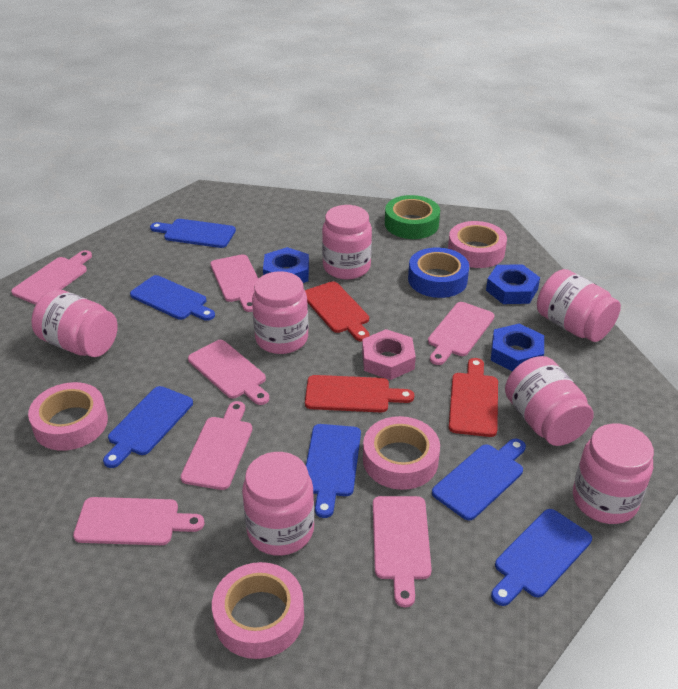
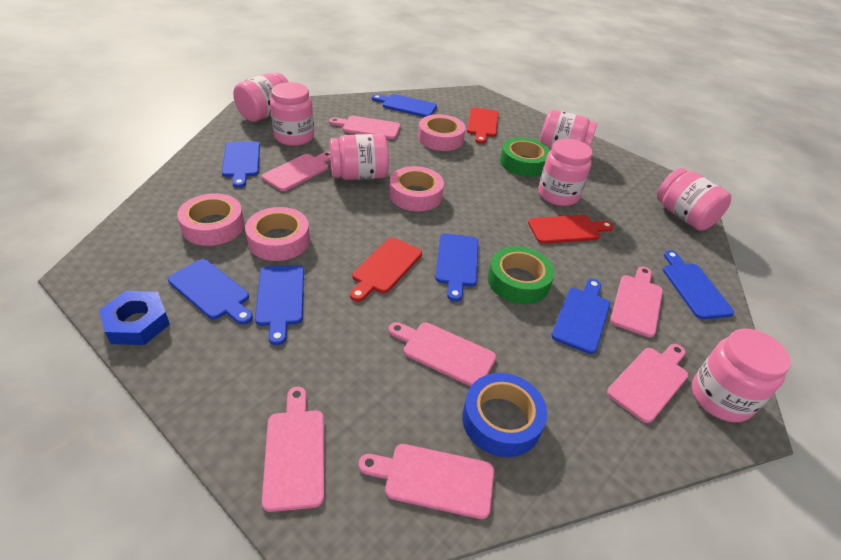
blue cutting board: [103,386,193,468] [130,275,215,321] [150,219,236,248] [306,424,361,518] [432,439,526,520] [491,509,592,606] = 6 -> [168,259,253,325] [222,141,260,188] [255,265,304,345] [372,94,437,117] [435,234,478,302] [551,279,610,354] [663,250,734,319] = 7
blue nut: [263,247,309,283] [486,264,540,304] [491,324,544,371] = 3 -> [99,291,170,345] = 1
green tape: [385,195,440,239] = 1 -> [488,246,555,304] [500,137,550,177] = 2
pink nut: [362,329,416,380] = 1 -> none = 0

